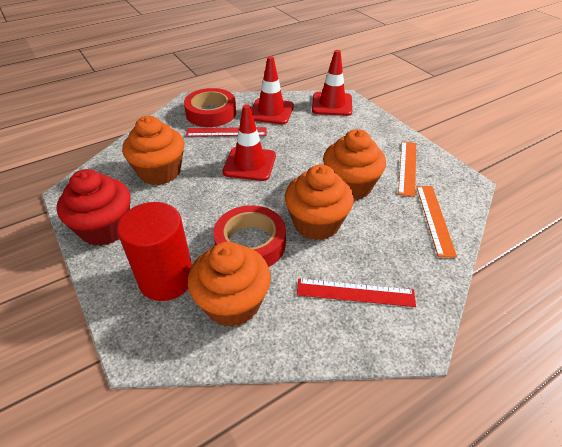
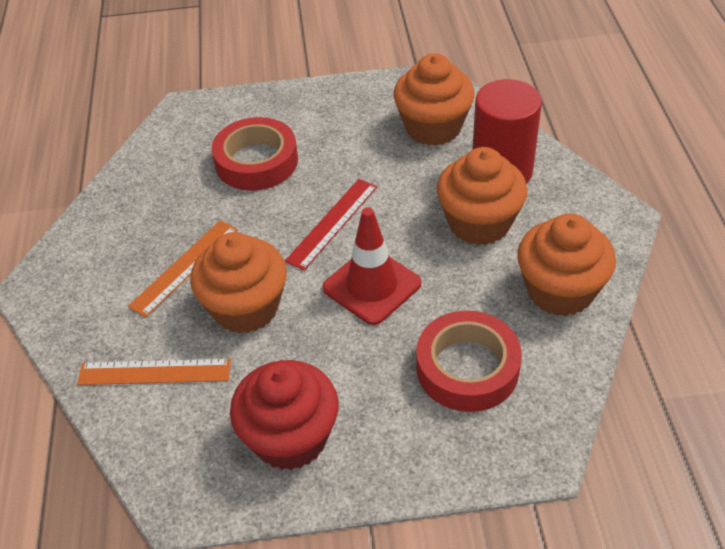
red ruler: [186,127,267,137] [297,278,416,307] = 2 -> [285,179,377,270] = 1
red traffic cone: [222,104,276,181] [251,56,294,124] [312,50,352,116] = 3 -> [323,207,421,325] = 1

